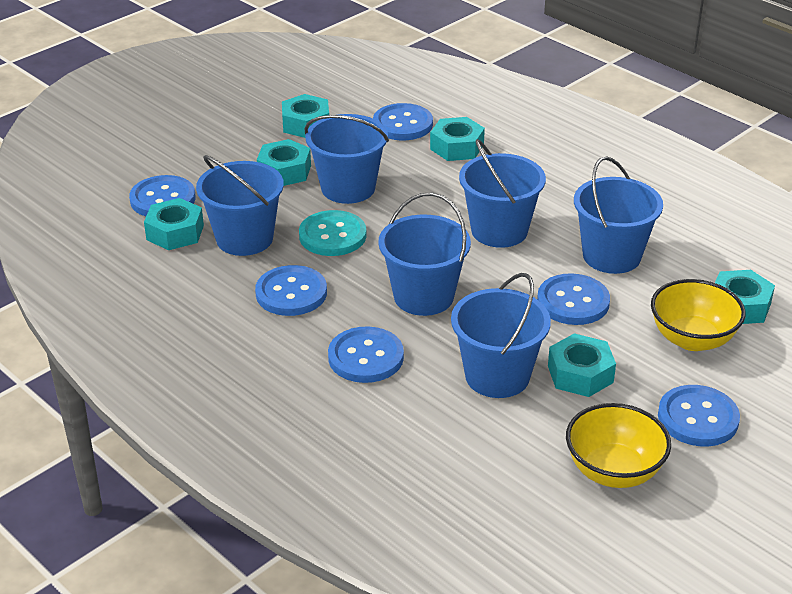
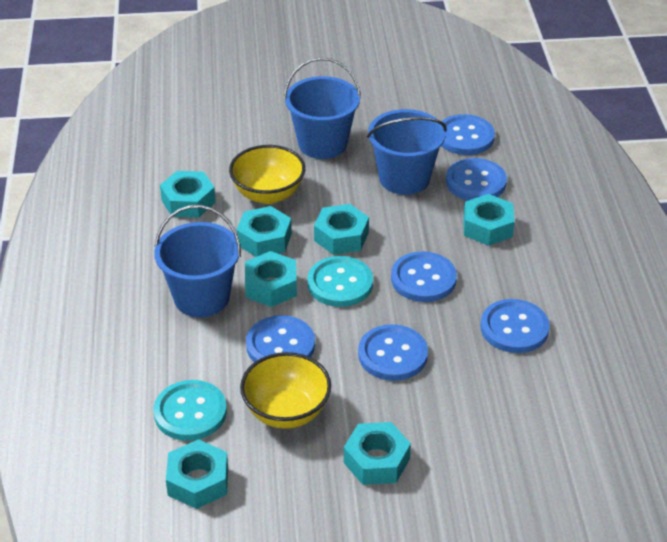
blue bucket: [196,155,284,256] [305,114,389,204] [378,193,471,316] [451,273,551,398] [459,139,546,248] [574,156,663,274] = 6 -> [154,205,241,317] [284,57,361,159] [367,109,447,195] = 3
turquoise button: [299,210,367,256] = 1 -> [154,380,227,441] [307,256,373,307] = 2
turquoise nut: [144,198,204,250] [257,139,311,186] [282,94,329,138] [430,117,485,161] [548,333,616,397] [715,270,775,324] = 6 -> [160,171,216,218] [166,439,228,509] [237,206,292,257] [245,251,297,307] [314,204,369,255] [344,422,411,485] [463,194,515,246] = 7

